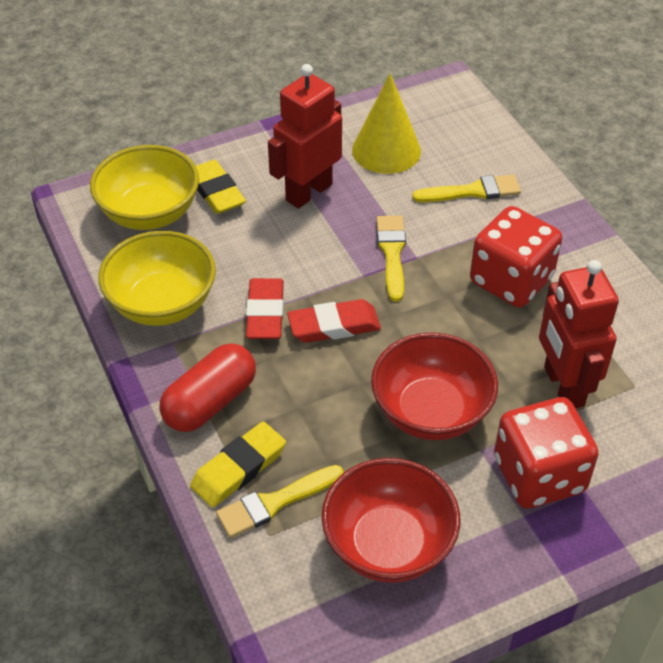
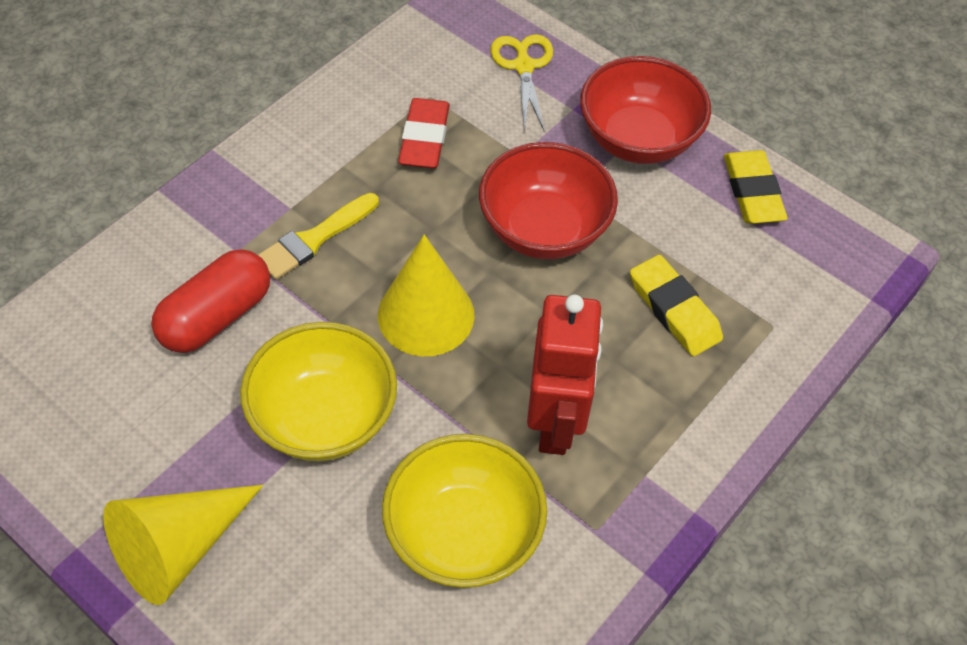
red dice: [470,206,562,308] [494,397,599,509] = 2 -> none = 0
red eraser: [246,278,284,339] [287,299,381,343] = 2 -> [398,98,450,168] = 1
red robot: [268,64,342,209] [539,260,619,408] = 2 -> [527,295,603,455] = 1
yellow brush: [216,465,344,538] [376,216,406,302] [412,174,521,202] = 3 -> [258,193,379,280] = 1
yellow cone: [352,73,421,174] = 1 -> [103,485,263,605] [378,235,474,356] = 2
yellow scissors: none = 0 -> [491,34,553,131] = 1

